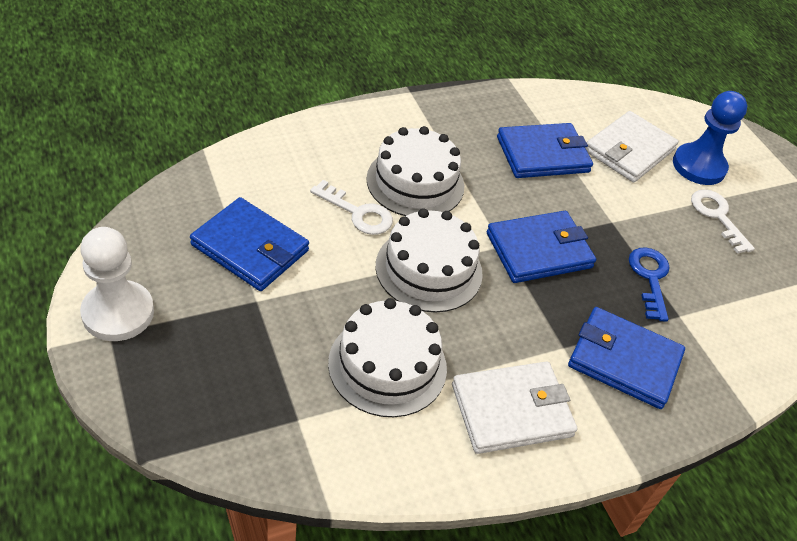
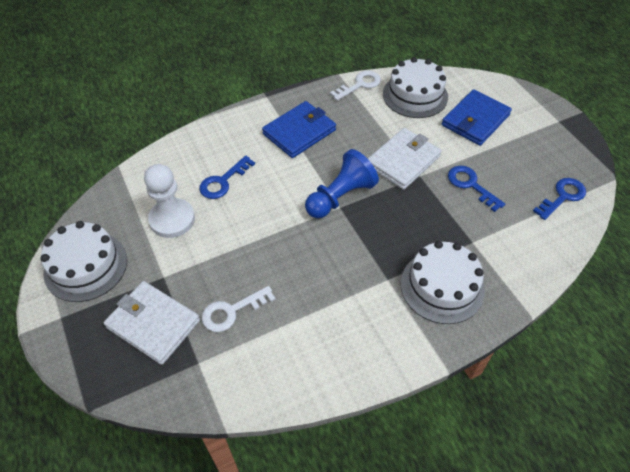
blue key: [629,247,670,322] = 1 -> [199,156,255,199] [448,166,505,212] [533,178,586,220] = 3
blue wallet: [190,197,309,291] [487,211,596,283] [497,123,593,178] [568,307,685,409] = 4 -> [262,101,336,158] [442,90,512,146] = 2

